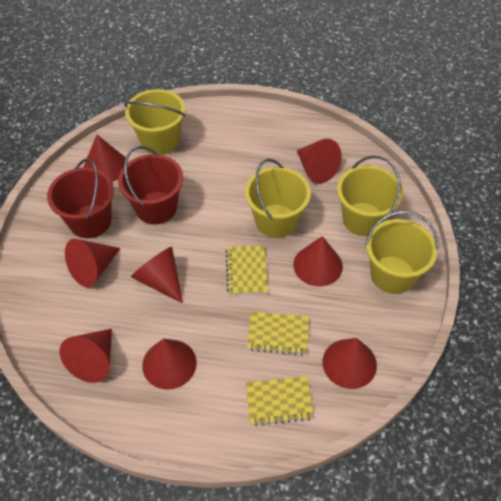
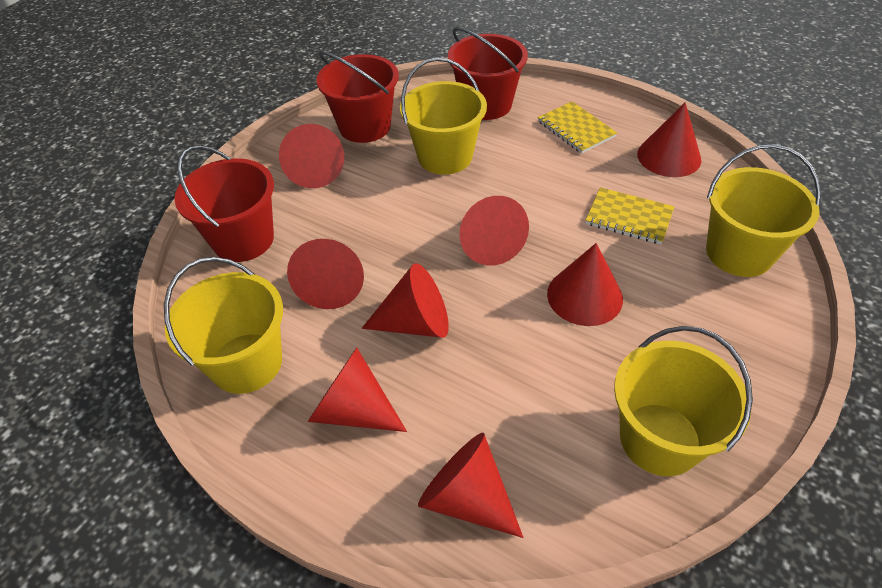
red bucket: [47,158,114,238] [118,146,183,225] = 2 -> [174,145,274,262] [316,51,399,143] [448,27,528,120] = 3
yellow notebook: [226,245,268,295] [246,376,314,426] [247,312,309,355] = 3 -> [538,101,617,154] [586,187,674,244] = 2

